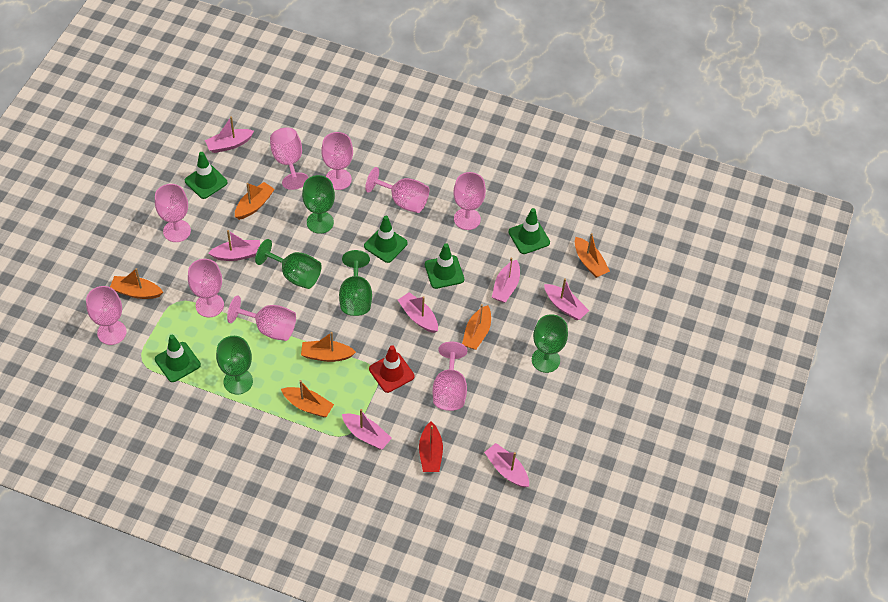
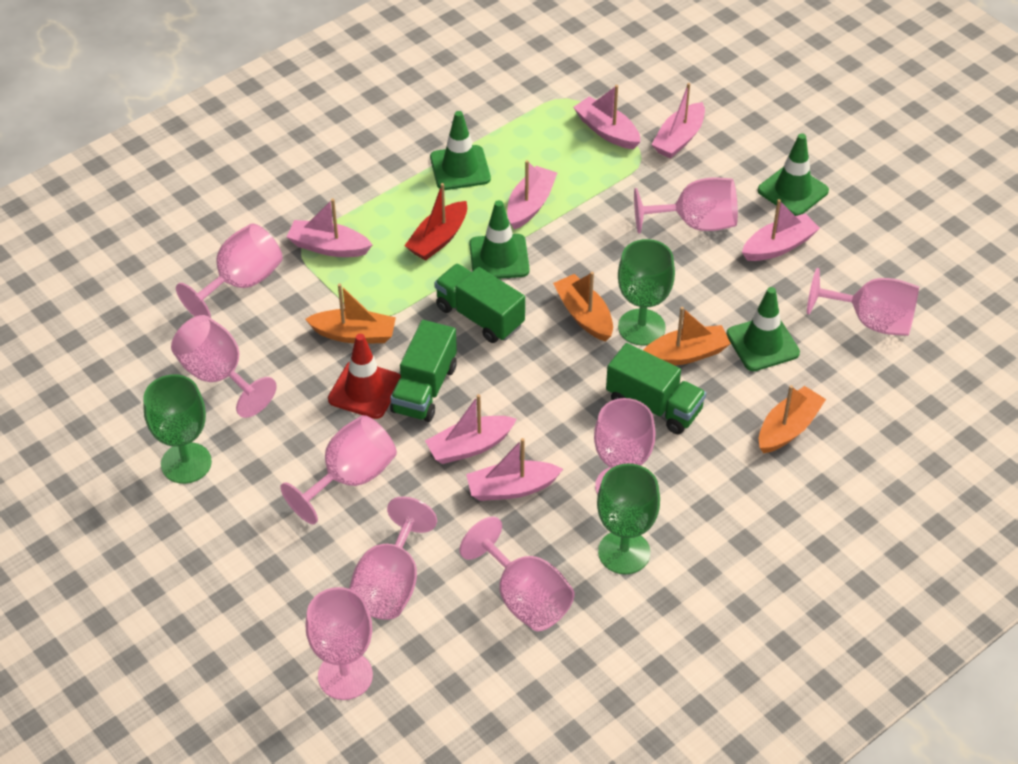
green goblet: [216,336,253,394] [255,239,322,289] [302,175,335,234] [339,250,372,316] [532,314,568,373] = 5 -> [143,374,212,484] [597,463,660,574] [618,239,675,346] = 3
green traffic cone: [155,335,201,382] [185,152,227,199] [364,216,408,263] [425,243,464,289] [509,208,550,254] = 5 -> [430,111,491,190] [469,200,530,279] [726,287,800,371] [758,133,829,216] = 4
green truck: none = 0 -> [390,320,457,422] [434,264,525,343] [606,343,706,434] = 3
orange boat: [110,268,163,299] [235,182,275,220] [281,380,334,417] [301,332,356,362] [462,304,491,350] [575,233,610,278] = 6 -> [305,284,396,343] [553,272,613,342] [643,307,731,366] [759,385,826,454] = 4

